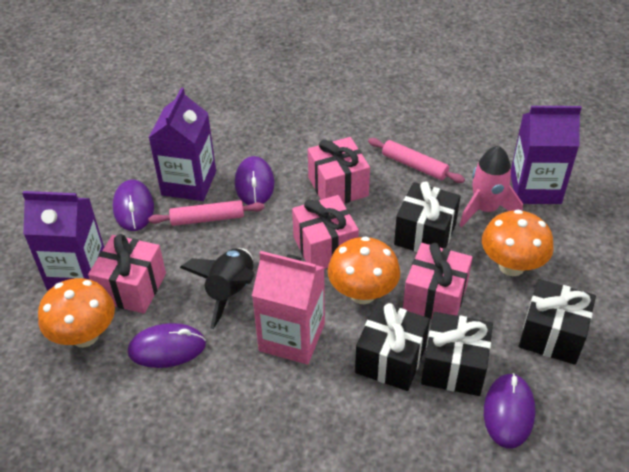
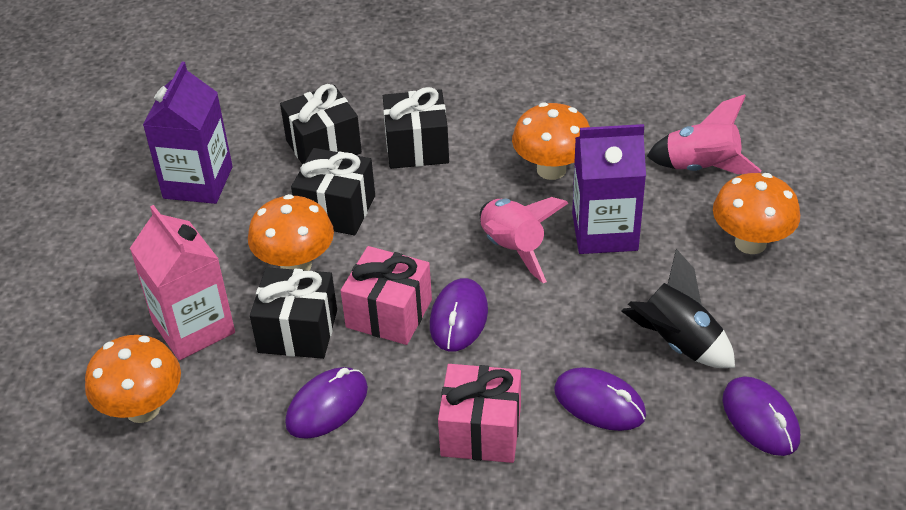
orange mushroom: [38,278,115,347] [328,236,400,304] [482,210,554,276] = 3 -> [85,335,181,423] [248,194,334,271] [512,102,590,180] [713,173,800,254] = 4
pink gift: [88,234,166,313] [292,195,359,269] [308,137,370,203] [403,243,473,319] = 4 -> [341,246,432,345] [438,364,521,463] = 2
pink rocket: [459,146,523,228] = 1 -> [480,197,568,283] [647,94,761,174] = 2
pink rolling pin: [148,200,264,226] [368,138,465,183] = 2 -> none = 0
purple carton: [22,191,104,291] [149,88,216,201] [511,106,582,204] = 3 -> [143,62,233,204] [572,124,646,254] = 2

